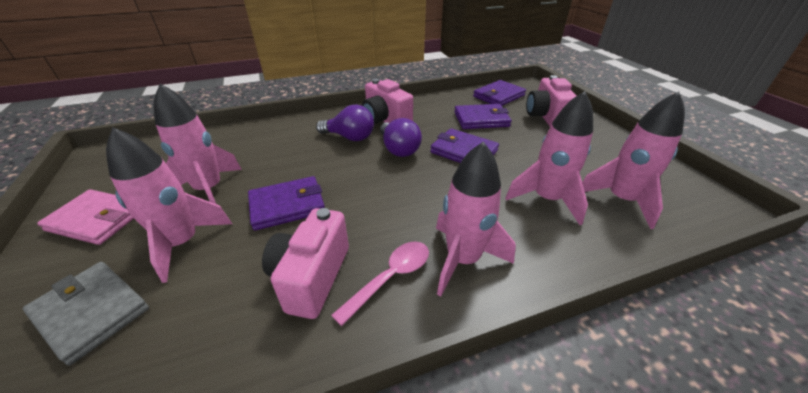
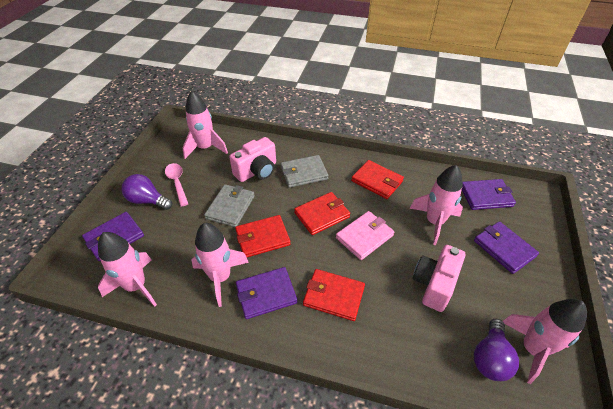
grey wallet: [23,262,149,365] = 1 -> [204,184,255,227] [281,155,329,188] = 2
pink camera: [262,208,349,319] [362,79,413,124] [526,75,577,127] = 3 -> [229,137,276,182] [413,245,465,312] = 2
red wallet: none = 0 -> [235,215,291,257] [294,192,350,235] [303,269,365,321] [351,160,404,199] = 4

